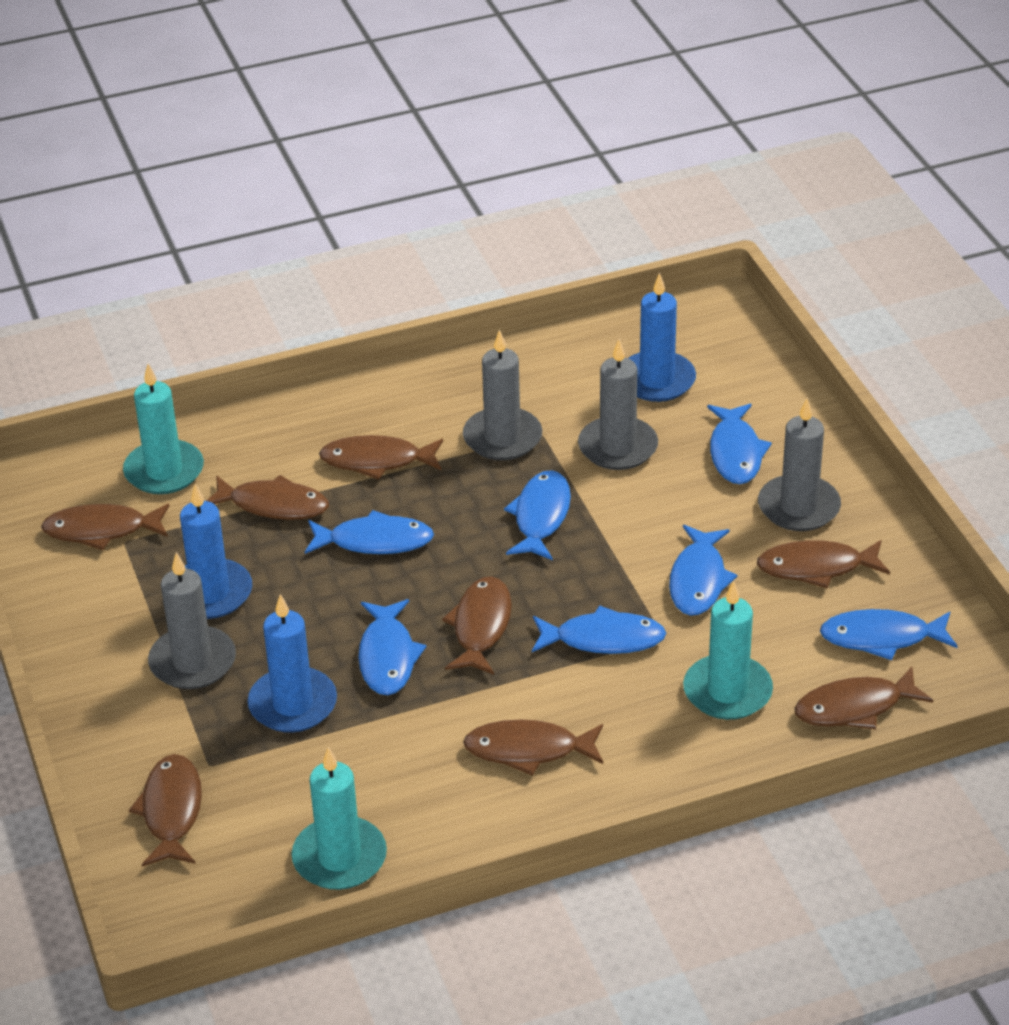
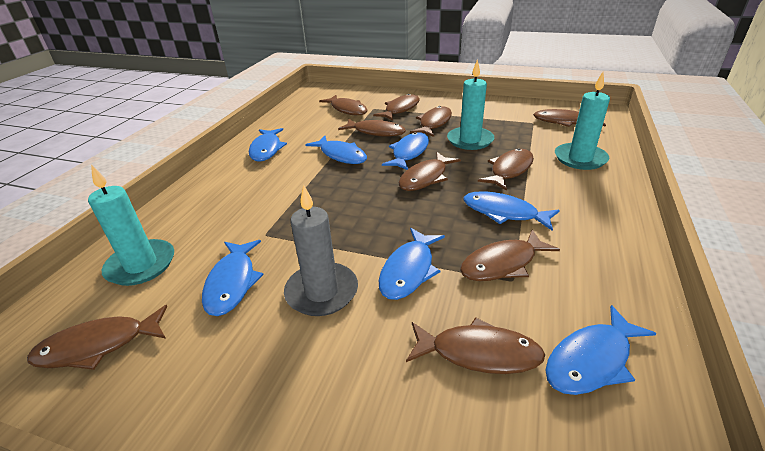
blue candle: [180,484,252,619] [248,594,337,733] [628,273,696,402] = 3 -> none = 0
brown fish: [41,504,169,550] [129,754,202,867] [206,475,329,520] [319,435,443,480] [442,576,512,675] [463,719,603,776] [757,540,890,588] [794,667,933,729] = 8 -> [27,305,167,370] [319,95,367,115] [338,119,406,137] [373,94,420,121] [399,152,461,191] [406,317,545,374] [410,106,452,137] [460,229,560,281] [478,148,534,191] [533,109,606,127] = 10
grey candle: [148,552,236,689] [463,329,542,460] [578,339,658,470] [758,398,841,531] = 4 -> [284,185,358,316] = 1

